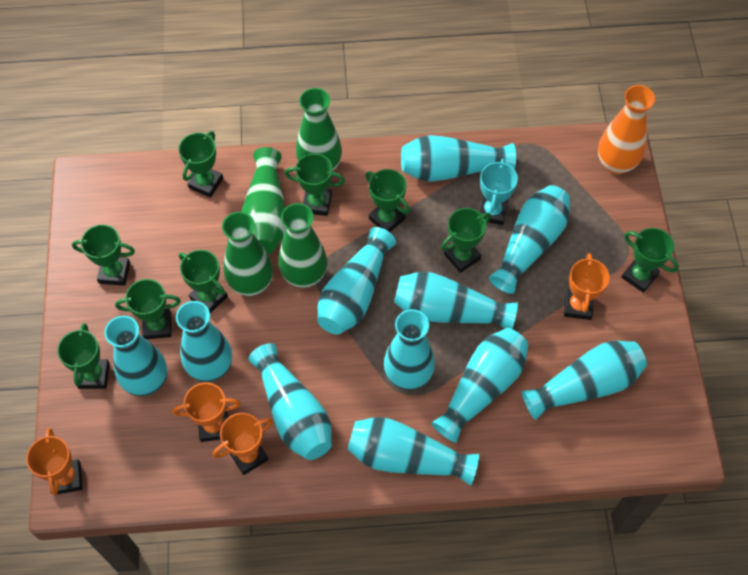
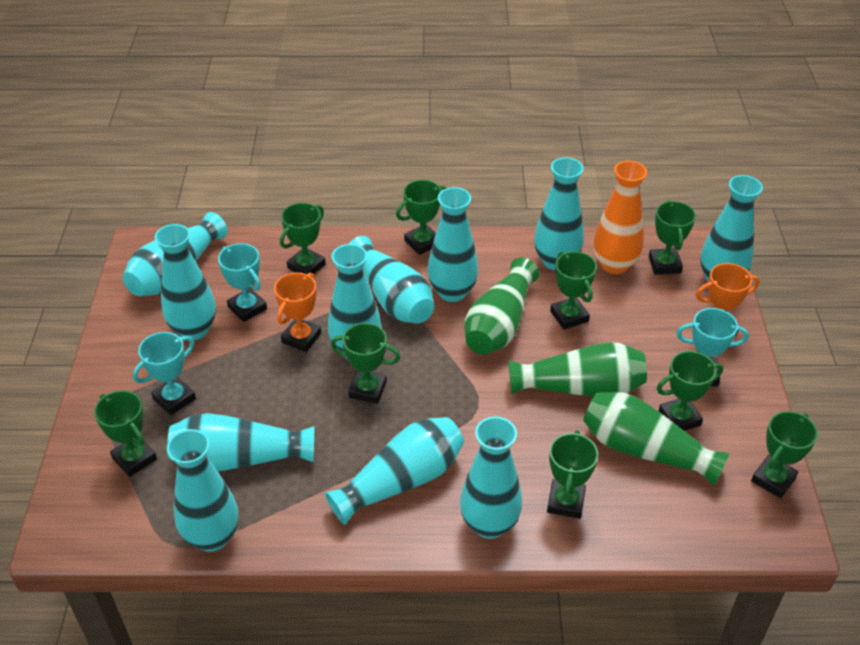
green vase: [222,212,273,296] [241,147,286,254] [279,203,327,288] [296,88,342,171] = 4 -> [464,257,539,354] [509,342,647,397] [583,392,729,486] = 3
orange trophy: [26,428,83,495] [173,382,241,442] [213,413,273,475] [564,253,610,320] = 4 -> [274,272,321,352] [696,263,760,336] = 2
turquoise trophy: [479,159,518,225] = 1 -> [133,332,196,415] [218,243,267,322] [676,308,749,387] = 3

